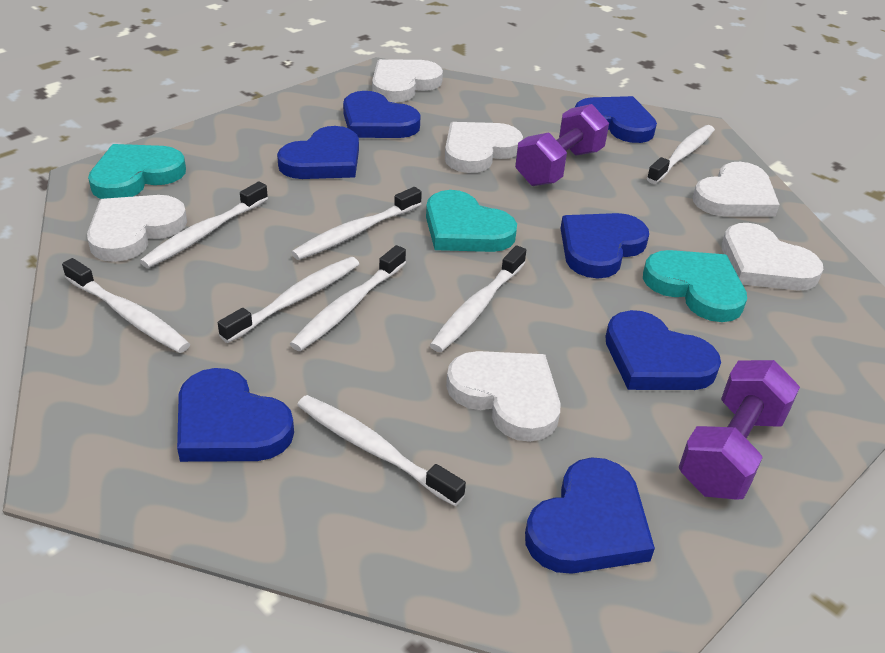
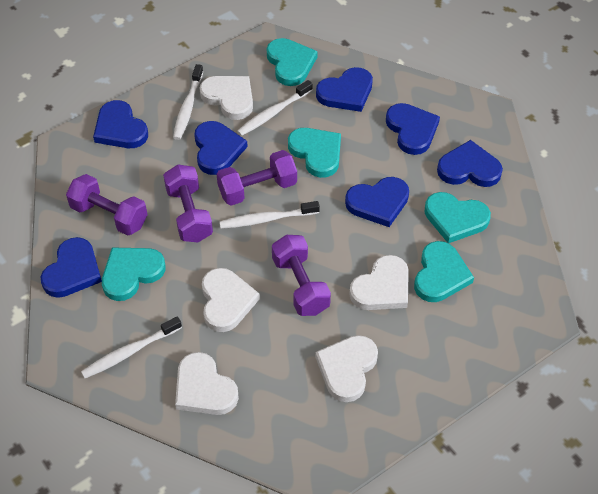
purple dumbbell: [515,104,609,186] [679,360,800,500] = 2 -> [66,174,148,236] [163,164,213,242] [217,150,297,206] [272,235,331,316] = 4
turquoise heart: [88,144,186,199] [426,190,517,252] [643,250,747,322] = 3 -> [102,248,166,301] [267,38,318,86] [288,128,341,178] [414,241,474,302] [424,192,491,243] = 5
white heart: [87,195,187,262] [372,59,443,102] [445,122,523,173] [446,351,561,442] [693,162,780,216] [722,223,823,291] = 6 -> [175,352,239,415] [200,76,253,120] [202,268,260,332] [315,335,378,402] [349,255,409,310] = 5
white toothbrush: [62,258,190,353] [140,182,268,268] [218,257,359,343] [290,245,406,351] [291,187,422,260] [297,395,466,506] [430,245,526,352] [647,125,715,184] = 8 -> [81,317,182,378] [173,64,203,140] [219,201,320,229] [237,80,312,136] = 4

